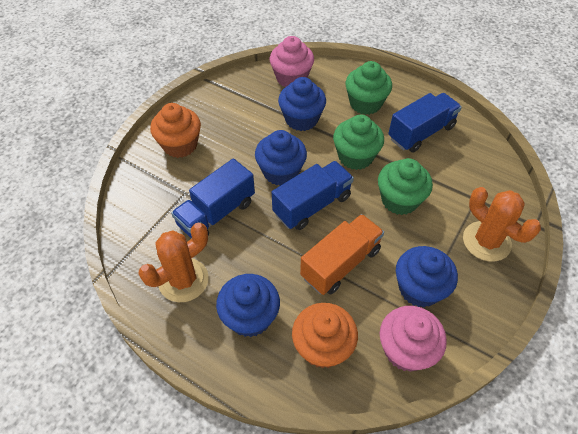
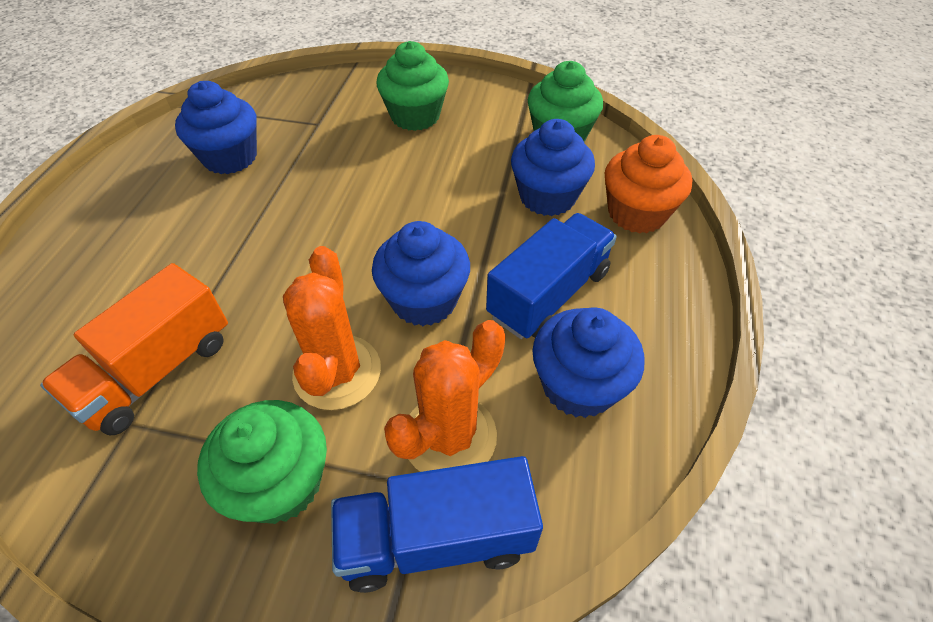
blue truck: [171,158,255,238] [272,161,354,230] [388,93,462,152] = 3 -> [331,456,543,593] [486,213,617,339] = 2
orange cupcake: [150,103,201,158] [292,303,358,369] = 2 -> [605,135,692,234] = 1
pink cupcake: [270,36,314,87] [380,306,447,372] = 2 -> none = 0

